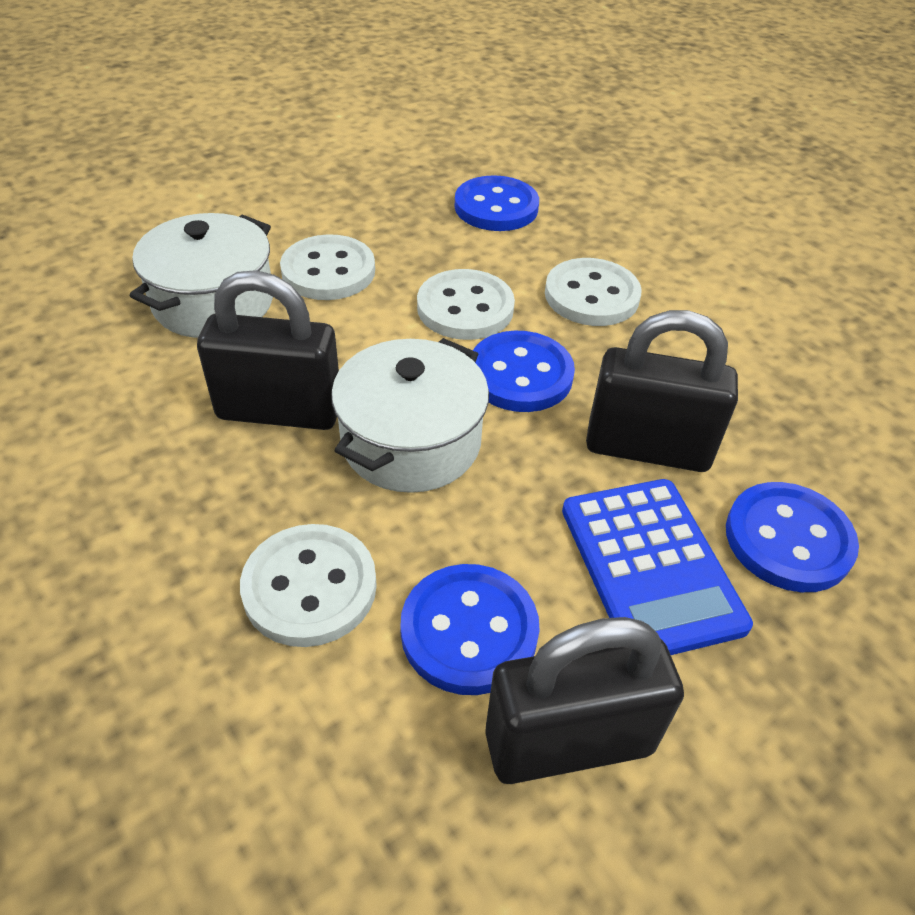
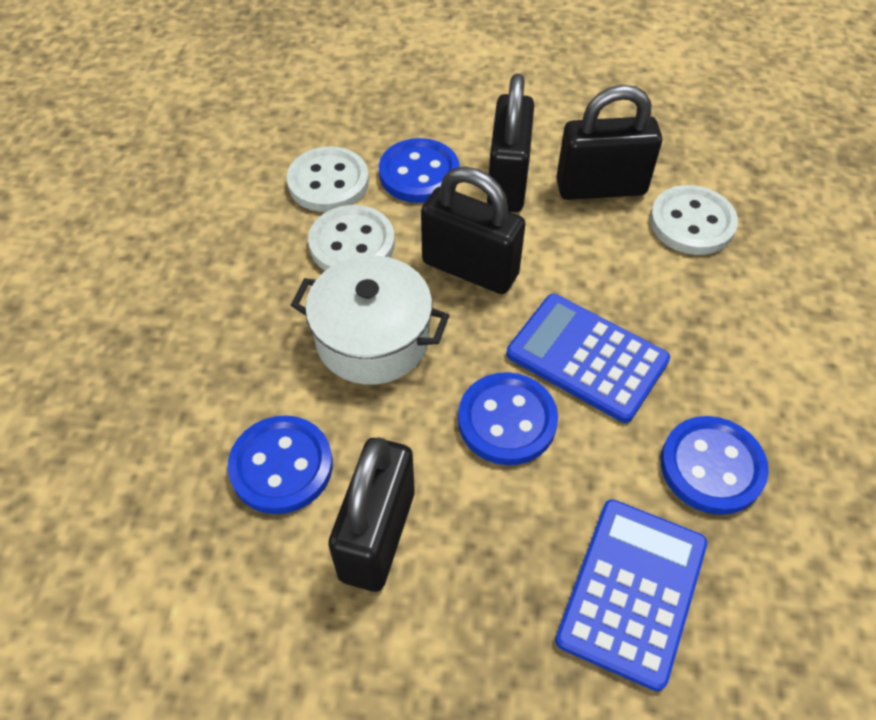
black padlock: [197,270,339,430] [485,617,684,784] [586,310,738,472] = 3 -> [328,437,415,592] [421,167,526,294] [487,74,534,212] [556,85,662,200] = 4
blue calculator: [562,479,753,655] = 1 -> [506,294,670,423] [555,499,707,691] = 2
white button: [240,524,377,647] [280,234,375,300] [417,269,515,340] [545,258,642,326] = 4 -> [286,146,369,212] [308,205,395,271] [650,185,738,255] = 3
white pot: [130,213,273,338] [331,338,489,493] = 2 -> [291,255,450,385] = 1

